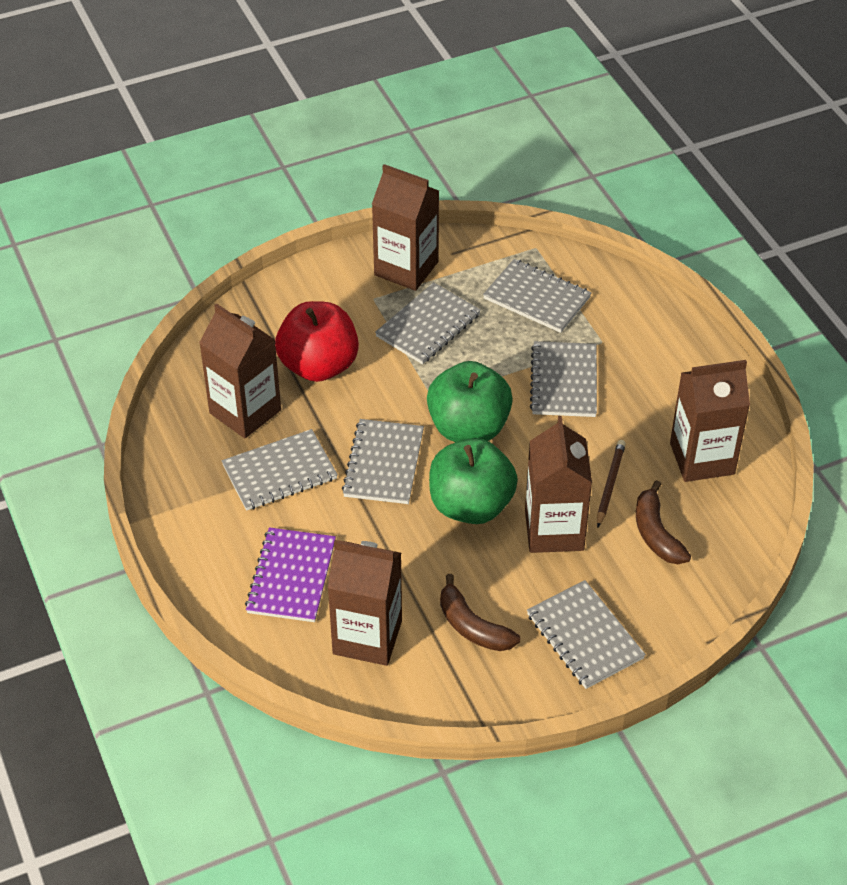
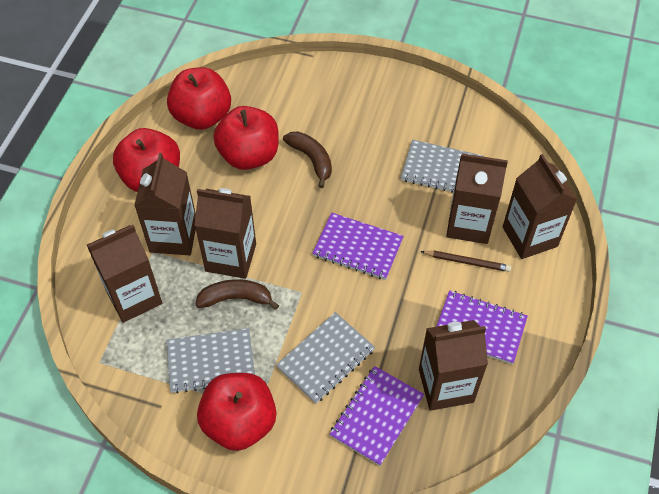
brown carton: [199,303,281,438] [328,540,402,666] [372,164,439,291] [525,416,592,553] [670,360,750,482] = 5 -> [87,225,162,323] [134,153,196,255] [194,188,256,279] [419,320,488,411] [446,153,508,244] [503,154,577,259] = 6
green apple: [427,361,513,442] [429,438,518,524] = 2 -> none = 0
grey notebook: [222,429,338,511] [342,419,424,504] [375,282,481,364] [483,259,592,333] [527,580,646,689] [530,341,597,417] = 6 -> [166,328,255,393] [276,312,375,404] [401,140,484,193] = 3
purple notebook: [245,527,336,622] = 1 -> [312,213,404,280] [330,366,424,466] [436,290,528,364] = 3
red apple: [275,301,359,382] = 1 -> [113,128,180,192] [167,67,231,130] [197,373,276,451] [213,106,279,170] = 4

